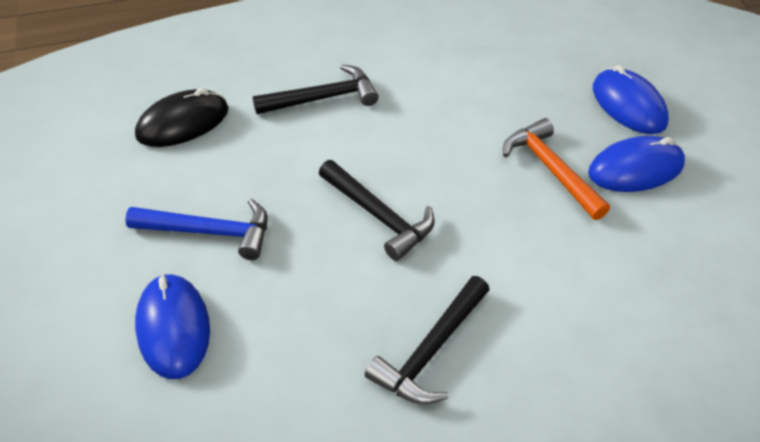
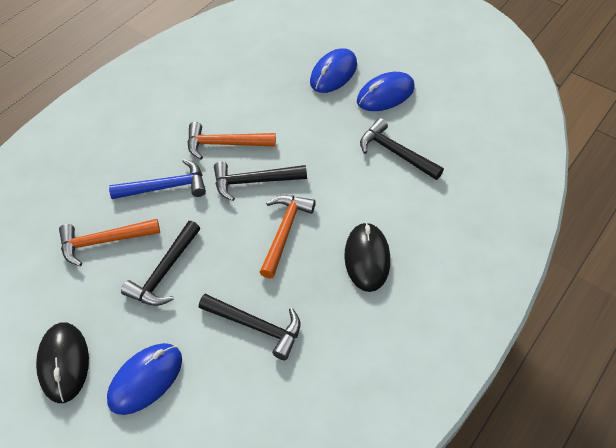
black hammer: [253,64,379,114] [319,160,435,261] [365,276,490,404] = 3 -> [121,221,200,306] [199,294,300,360] [214,162,307,201] [360,118,444,180] = 4
black mouse: [135,88,229,147] = 1 -> [36,322,89,403] [344,222,390,292] = 2
orange hammer: [503,118,610,220] = 1 -> [59,219,160,266] [187,122,276,160] [260,195,316,279] = 3

